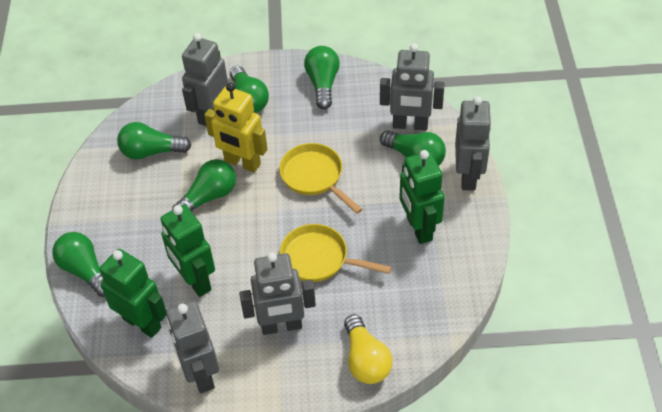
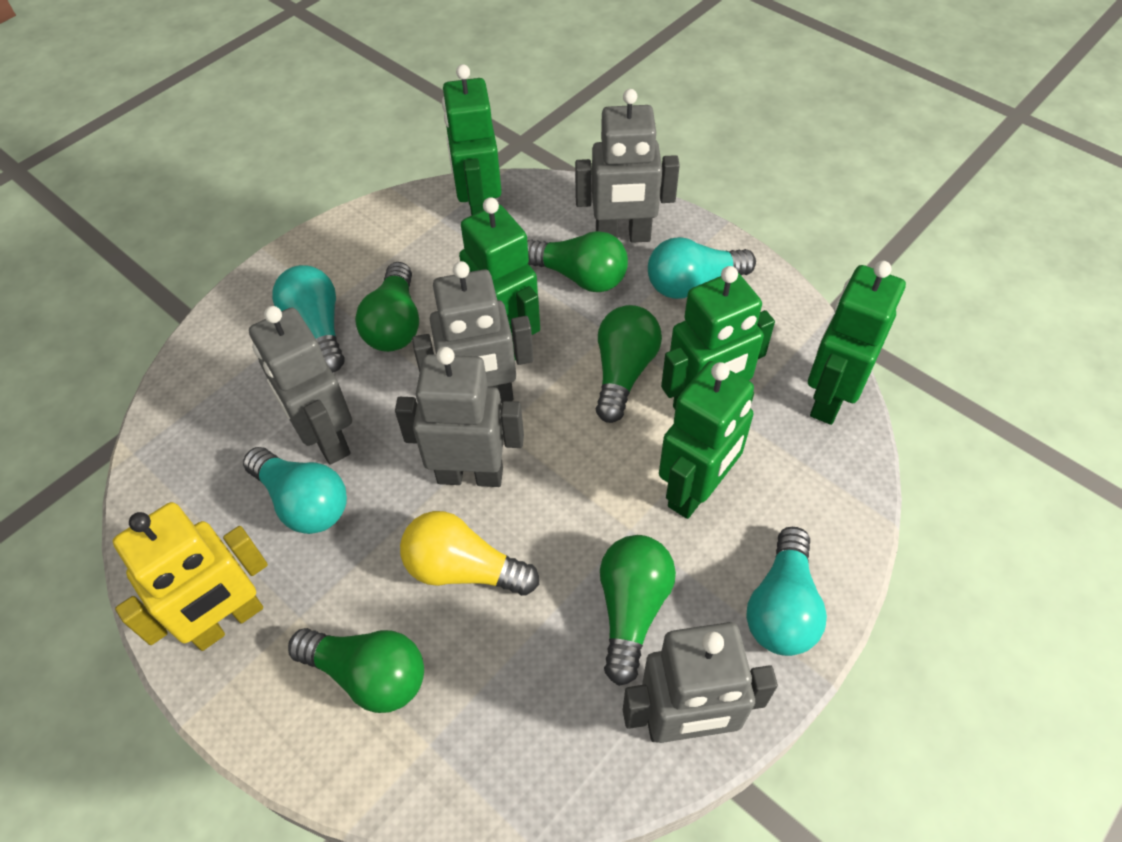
green light bulb: [52,232,105,297] [117,122,191,160] [172,159,236,212] [230,66,269,113] [304,46,340,109] [380,130,446,166] = 6 -> [288,628,424,713] [355,262,419,352] [527,231,628,292] [596,305,662,423] [600,535,676,686] = 5
green robot: [100,249,167,338] [161,204,215,297] [399,150,444,244] = 3 -> [442,64,502,216] [459,197,540,360] [659,361,754,519] [661,266,775,409] [808,261,906,425] = 5
turquoise light bulb: none = 0 -> [243,447,347,534] [272,265,344,373] [648,237,756,299] [746,527,827,656] = 4
yellow pan: [279,143,363,214] [280,224,392,282] = 2 -> none = 0

